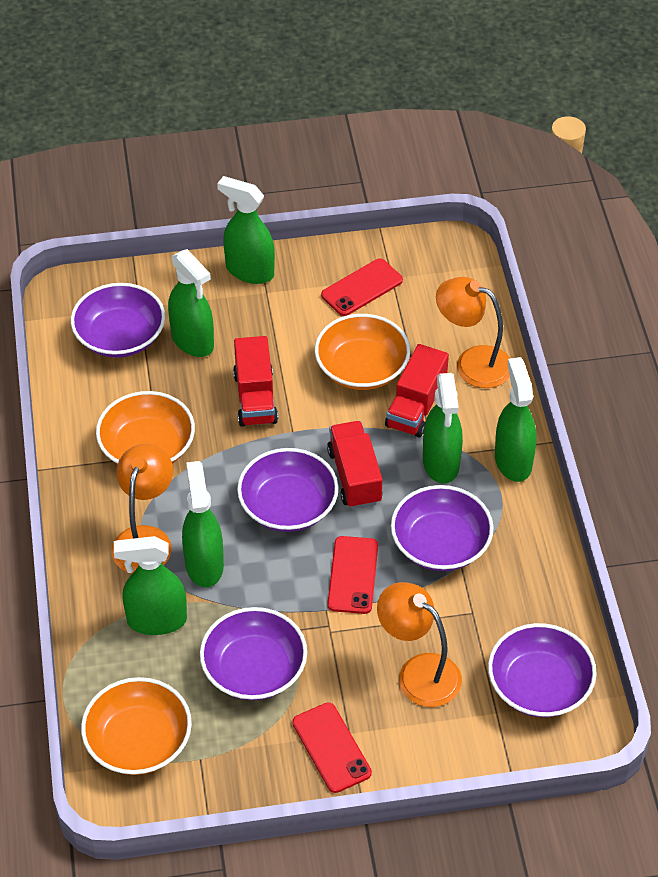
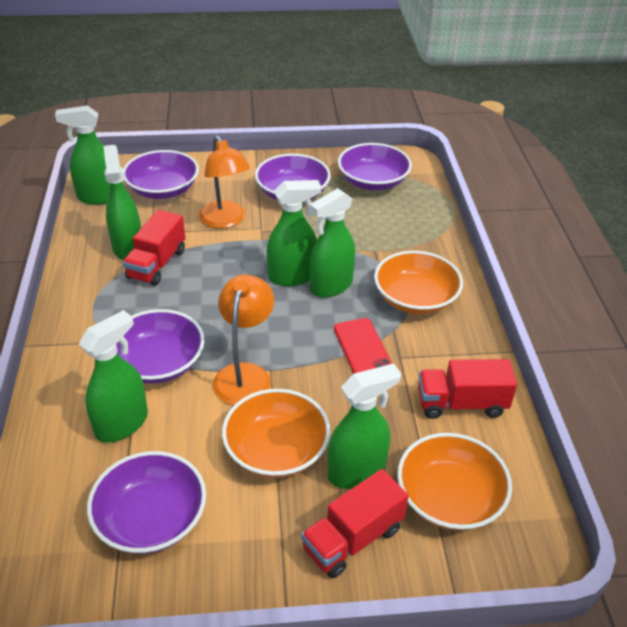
orange lamp: [111,444,173,574] [377,582,462,707] [436,277,510,388] = 3 -> [199,135,250,228] [213,275,274,405] = 2
red phone: [292,703,372,793] [321,258,403,316] [327,536,378,614] = 3 -> [334,318,392,374] = 1

